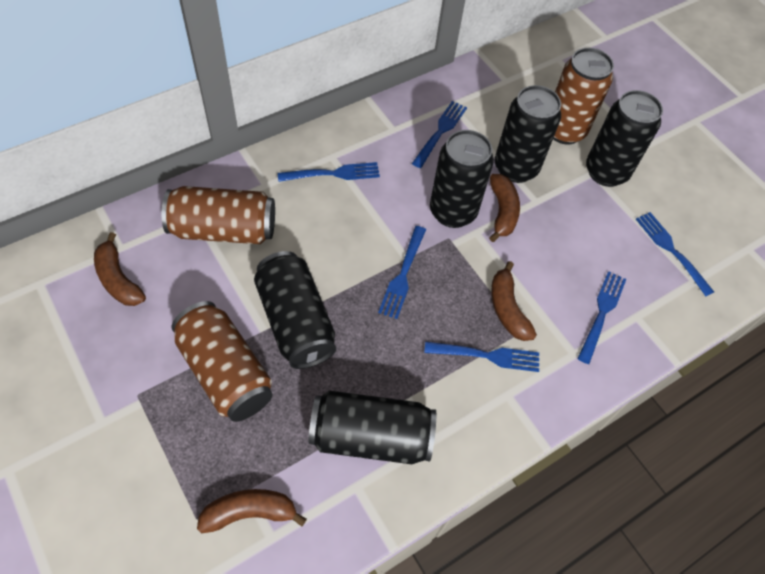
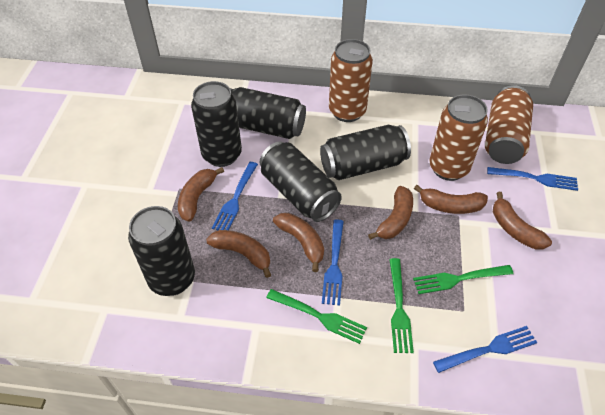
blue fork: [278,162,380,182] [378,226,426,319] [412,101,467,168] [424,341,539,372] [577,271,626,364] [636,212,714,296] = 6 -> [212,162,258,230] [322,220,344,306] [433,326,537,373] [487,167,578,191] = 4
brown banana: [94,232,146,306] [197,489,307,533] [489,174,520,242] [491,261,537,341] = 4 -> [178,167,224,222] [206,230,271,278] [273,213,324,272] [368,186,413,240] [414,185,488,214] [493,192,552,249] = 6
green fork: none = 0 -> [266,289,367,344] [389,258,414,353] [413,265,514,294] = 3

